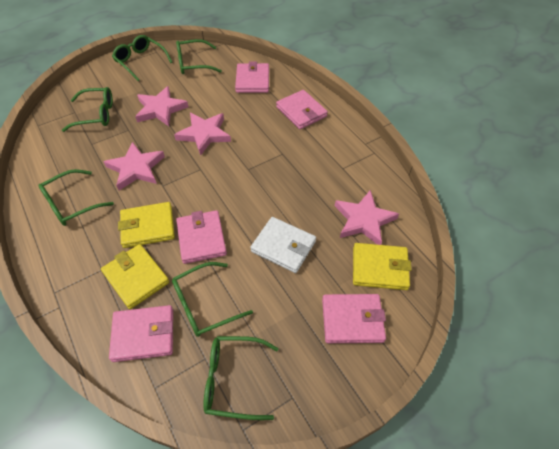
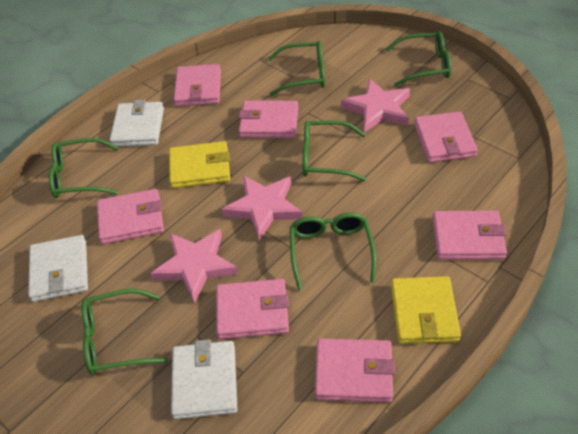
pink star: [104,142,165,191] [135,86,188,126] [174,113,231,156] [335,190,399,245] = 4 -> [150,229,238,303] [222,175,303,240] [341,78,410,133] = 3
pink wallet: [109,305,173,362] [176,210,227,264] [235,61,269,93] [276,90,328,129] [322,294,386,343] = 5 -> [97,189,164,244] [173,64,221,106] [216,279,289,339] [239,100,298,138] [315,338,395,403] [414,111,478,163] [433,210,507,260] = 7
white wallet: [250,217,316,273] = 1 -> [28,235,88,302] [110,100,164,147] [171,339,237,419] = 3
yellow wallet: [101,244,169,309] [118,202,175,248] [353,243,411,290] = 3 -> [169,141,230,188] [391,276,461,344] = 2

